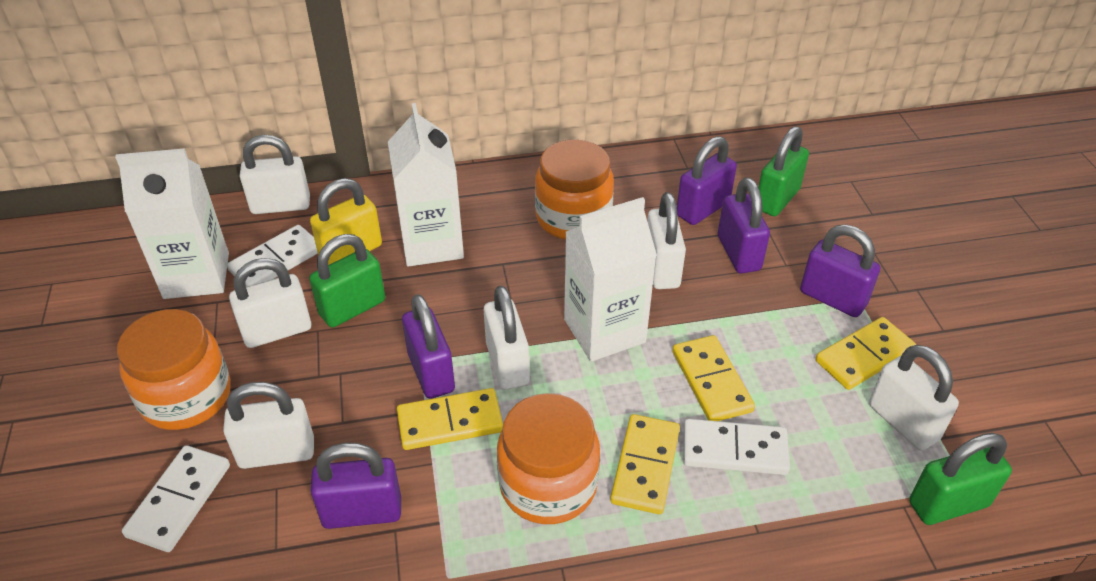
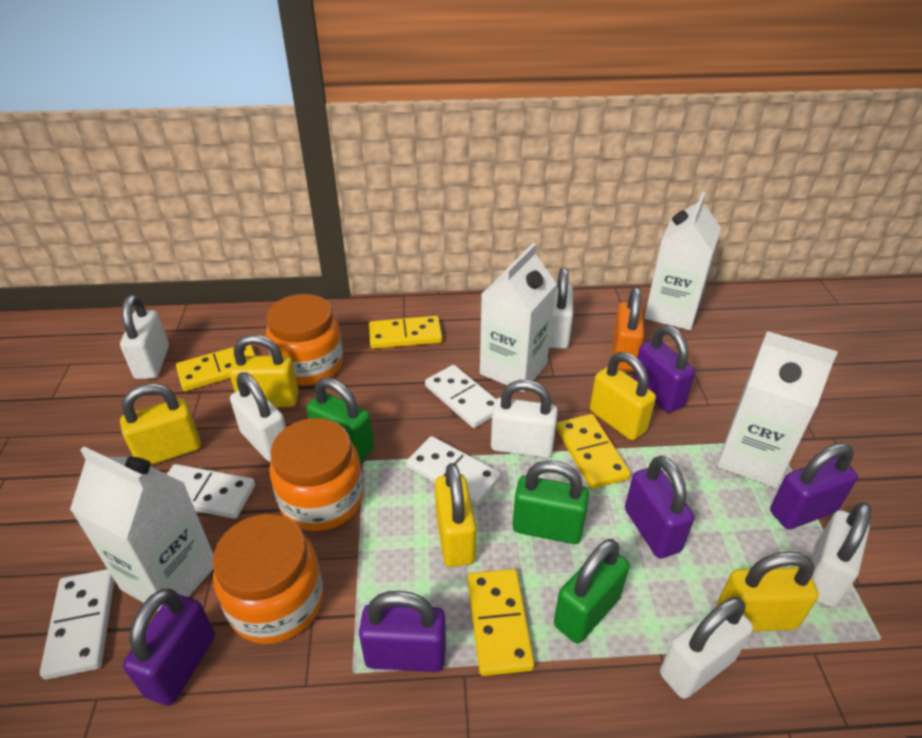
orange padlock: none = 0 -> [612,287,644,371] = 1
white carton: [115,149,229,299] [388,103,464,267] [564,197,657,362] = 3 -> [70,446,213,611] [480,243,556,392] [644,192,721,330] [717,331,838,488] = 4
white domino: [122,445,230,552] [227,225,318,287] [683,419,790,475] = 3 -> [40,569,114,680] [167,464,255,519] [406,436,501,506] [425,365,496,428] = 4
yellow padlock: [310,178,382,265] = 1 -> [120,383,201,465] [229,334,299,407] [435,463,476,567] [590,352,656,440] [717,551,819,631] = 5

